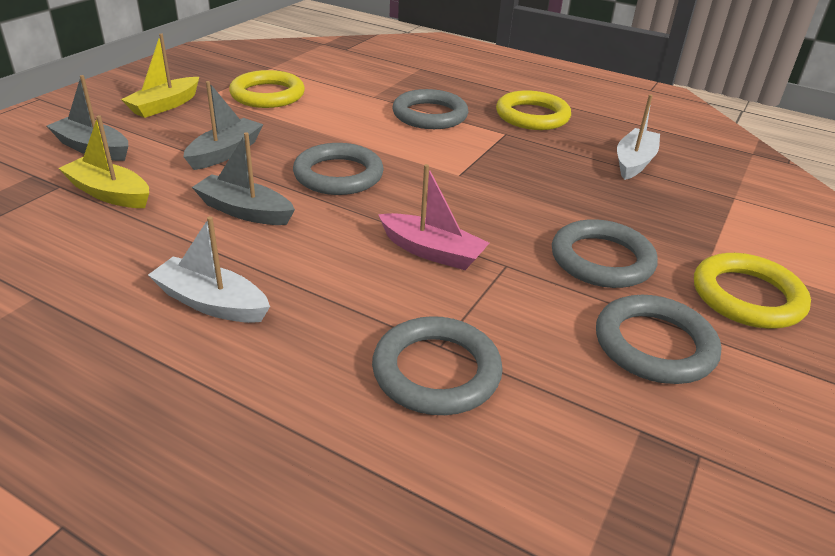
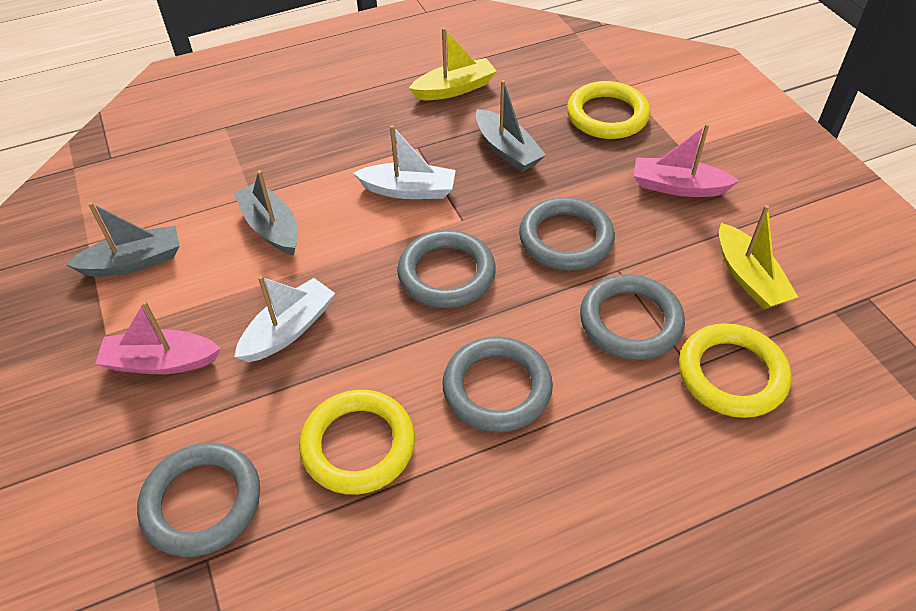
pink boat: [378,164,489,270] = 1 -> [95,301,221,374] [634,123,739,197] = 2

